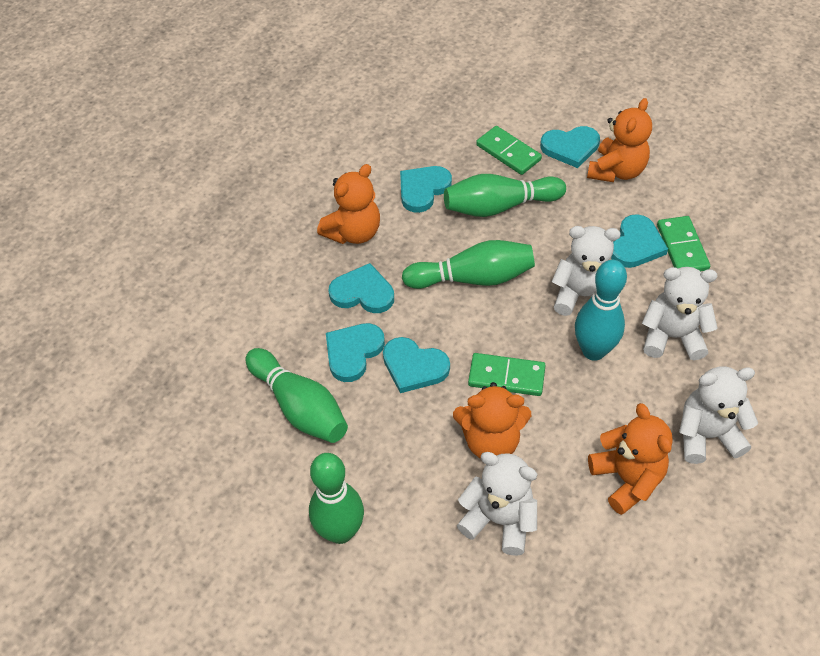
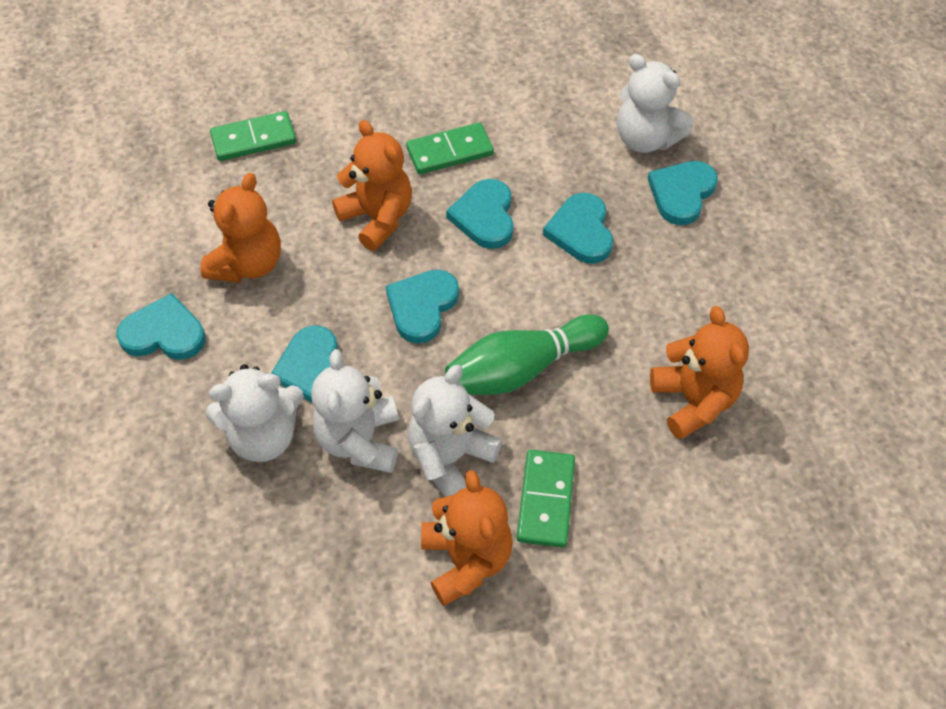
green bowling pin: [246,348,348,443] [309,453,364,544] [402,240,535,289] [444,174,566,217] = 4 -> [445,314,609,395] = 1
turquoise bowling pin: [575,260,627,361] = 1 -> none = 0

